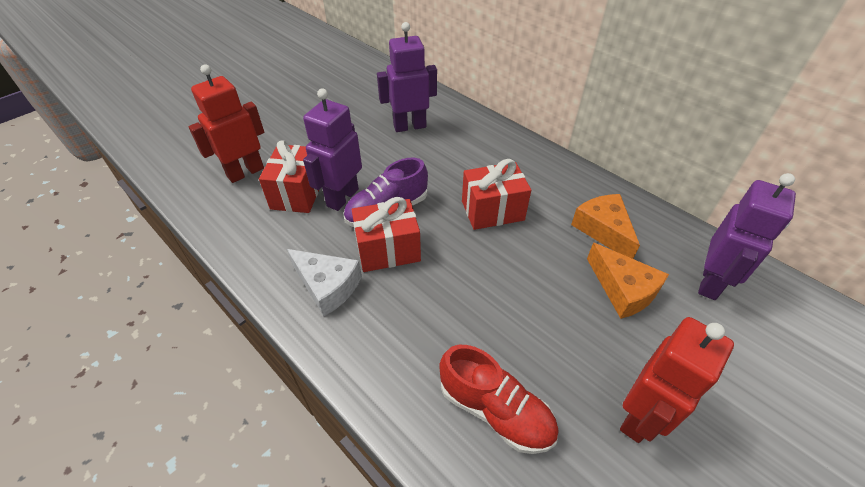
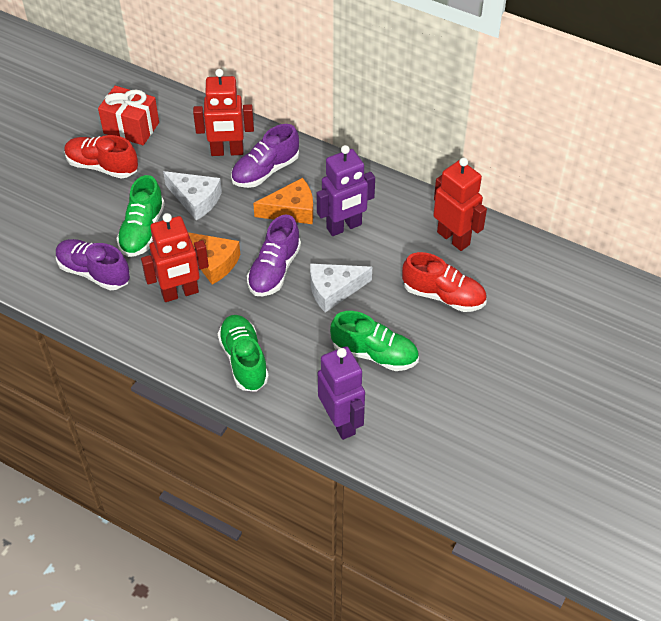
green shoe: none = 0 -> [116,175,165,257] [218,315,269,392] [330,311,419,371] = 3
purple robot: [303,88,362,211] [377,22,437,132] [698,173,796,300] = 3 -> [317,145,375,236] [318,346,365,440] = 2
purple shoe: [344,158,428,227] = 1 -> [56,239,130,290] [231,124,299,188] [247,215,301,296] = 3
red gift: [259,140,319,213] [352,197,421,272] [462,159,531,230] = 3 -> [98,86,159,145] = 1
red robot: [189,64,264,183] [620,317,734,443] = 2 -> [141,213,209,302] [193,69,254,156] [433,158,487,251] = 3
red shoe: [439,345,559,454] = 1 -> [64,135,138,179] [402,252,487,312] = 2
white cheese: [287,249,362,316] = 1 -> [163,171,222,221] [310,263,372,313] = 2

